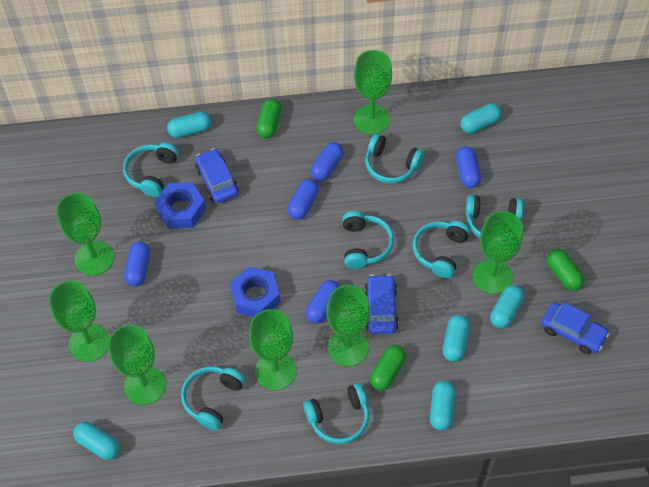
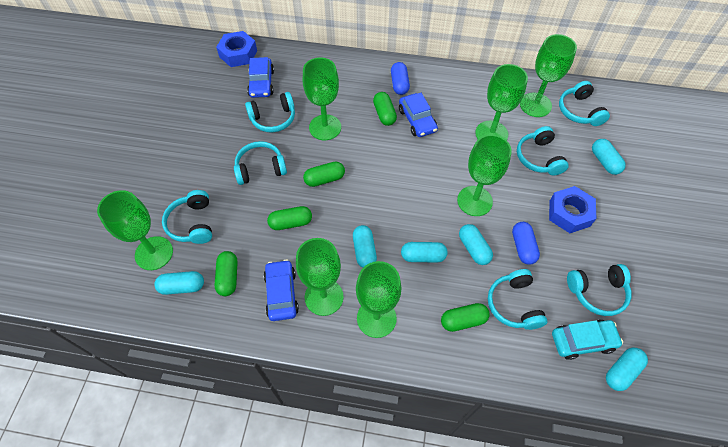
blue capsule: [124,242,150,286] [287,179,319,220] [306,280,340,323] [310,142,343,181] [456,146,481,188] = 5 -> [391,62,410,95] [512,222,540,265] = 2
green capsule: [256,99,281,138] [370,345,406,391] [546,249,585,291] = 3 -> [215,251,238,296] [267,206,312,230] [303,161,345,187] [373,92,397,126] [441,303,490,332] = 5
turquoise car: none = 0 -> [552,320,623,360] = 1

